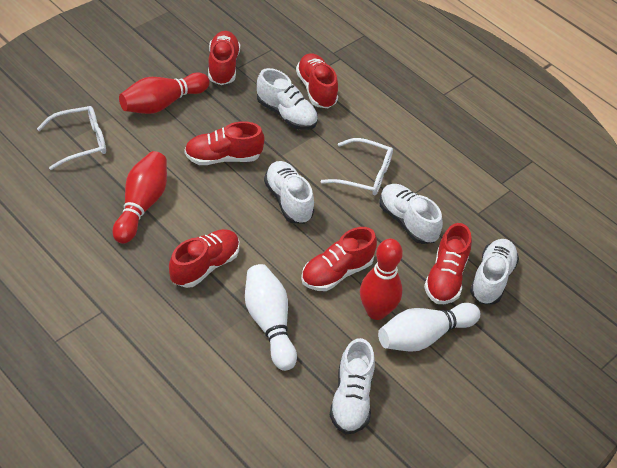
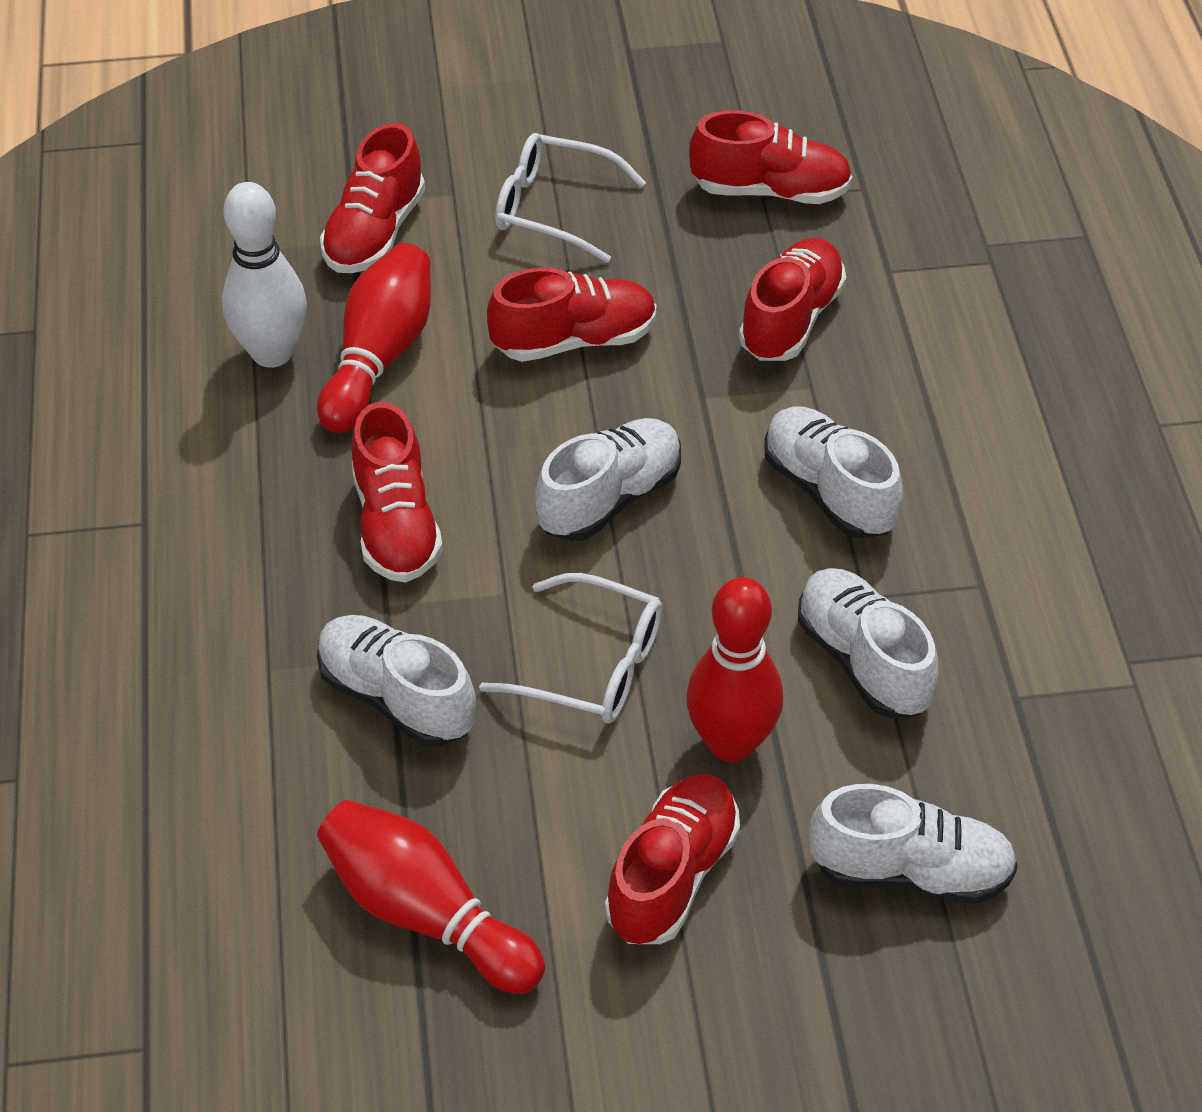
white bowling pin: [245,264,297,371] [378,303,480,352] = 2 -> [222,182,307,368] = 1

